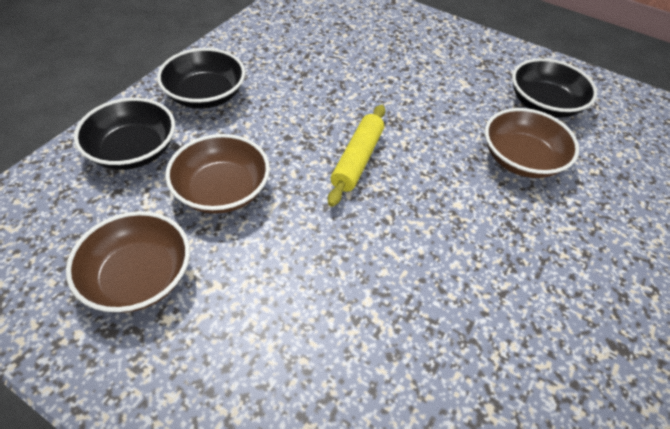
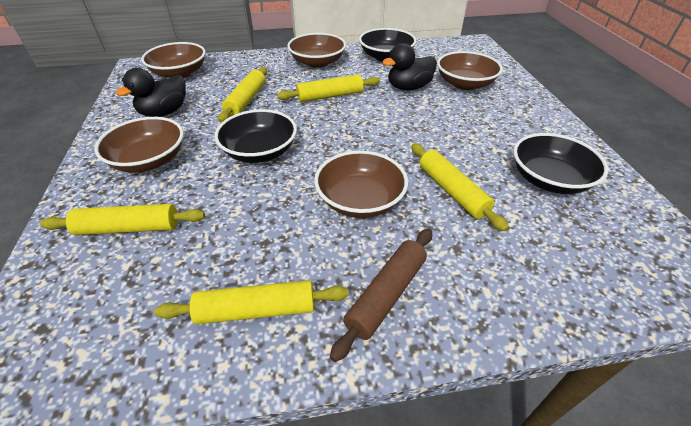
black duck: none = 0 -> [116,68,186,117] [382,43,437,91] = 2
brown bowl: [66,211,190,313] [165,134,270,214] [485,108,579,178] = 3 -> [95,117,184,173] [141,42,206,78] [287,33,346,68] [314,151,408,218] [437,51,503,90] = 5
brown rolling pin: none = 0 -> [330,228,432,362] = 1
yellow rolling pin: [328,105,385,207] = 1 -> [40,204,205,235] [154,280,349,324] [218,67,267,123] [277,74,380,102] [411,143,509,231] = 5

